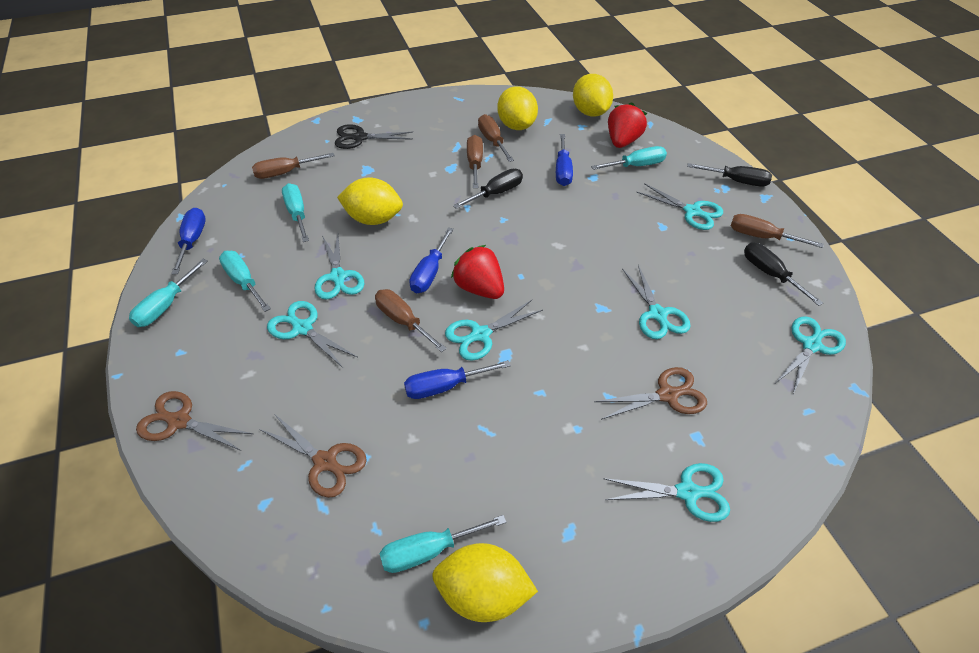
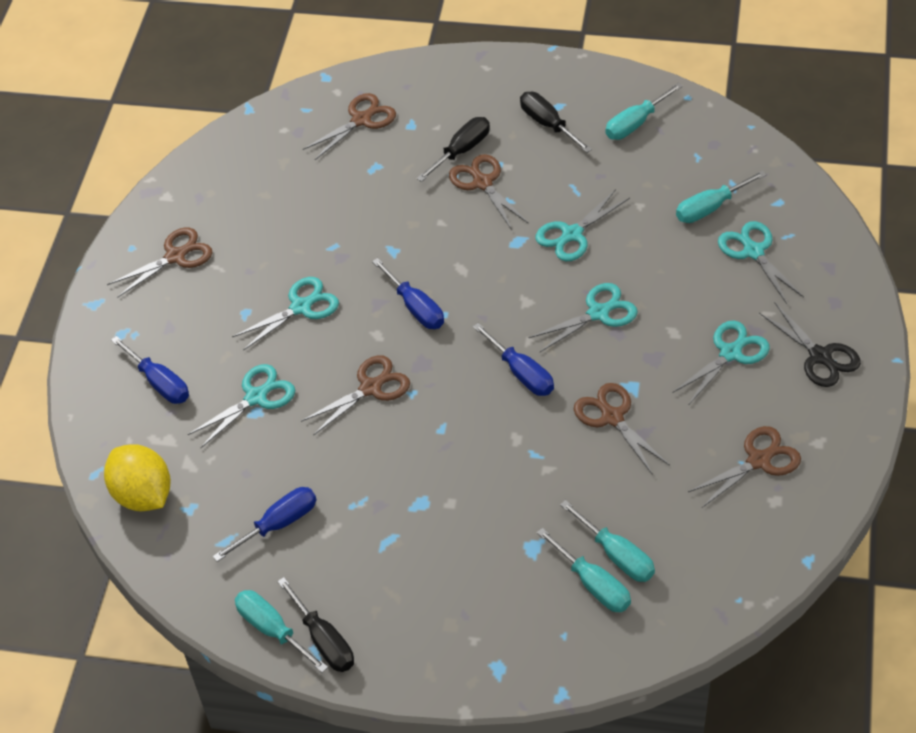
brown scissors: [136,391,253,451] [259,414,367,498] [594,367,707,420] = 3 -> [107,227,213,298] [301,355,410,436] [303,93,396,160] [449,154,528,230] [574,383,670,475] [688,426,801,508] = 6
brown screwdriver: [252,153,335,179] [375,289,447,352] [467,135,483,188] [478,114,514,162] [731,214,824,248] = 5 -> none = 0
red strawberry: [451,245,504,299] [608,102,647,148] = 2 -> none = 0
turquoise scissors: [267,301,357,368] [315,234,365,300] [445,300,543,361] [603,463,730,522] [622,265,691,339] [637,183,723,230] [776,316,846,394] = 7 -> [188,364,295,448] [232,277,339,351] [529,283,638,352] [535,189,630,261] [672,321,770,404] [718,221,804,304] = 6
yellow lemon: [337,177,403,225] [432,543,538,622] [497,86,538,130] [573,74,613,117] = 4 -> [104,444,171,511] = 1

